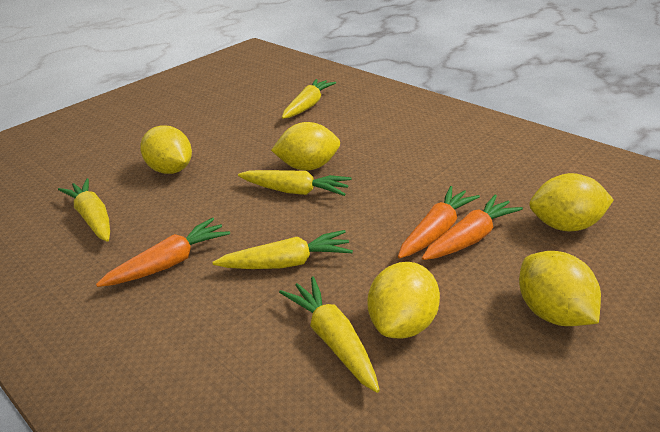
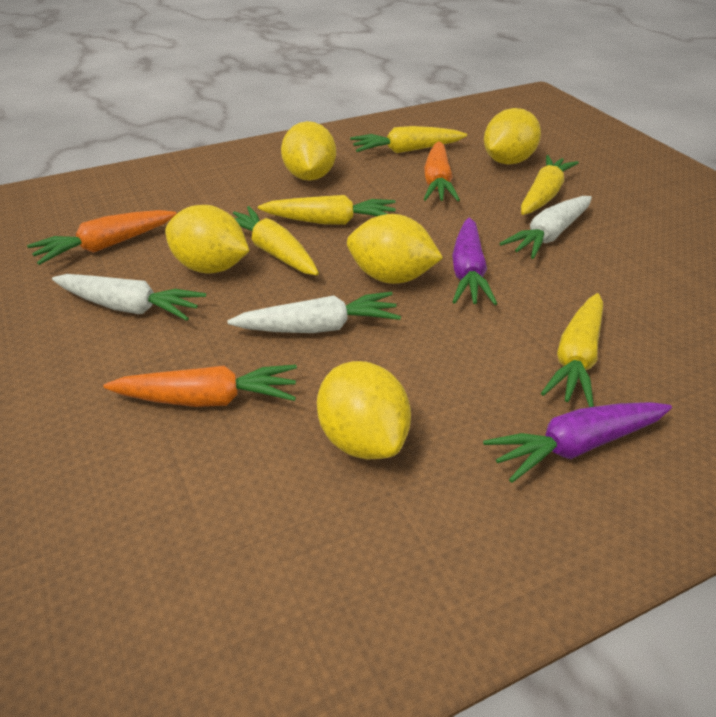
purple carrot: none = 0 -> [452,218,497,305] [483,402,672,483] = 2
white carrot: none = 0 -> [52,274,206,321] [227,292,401,333] [499,196,592,259] = 3

